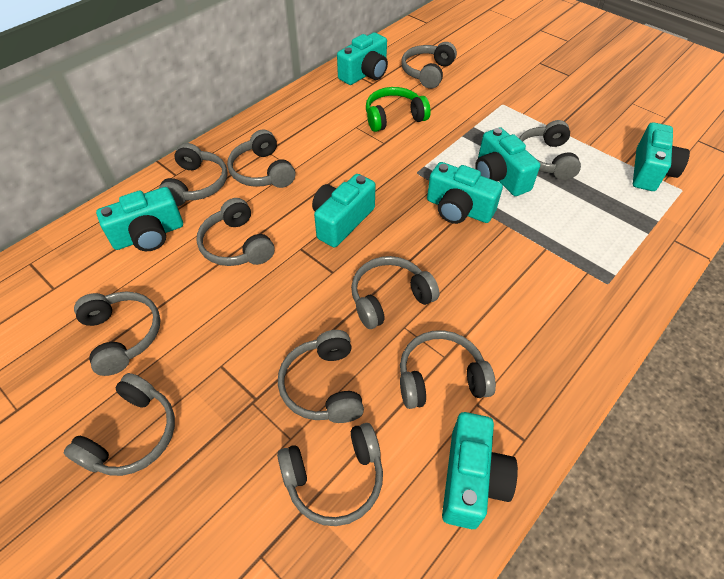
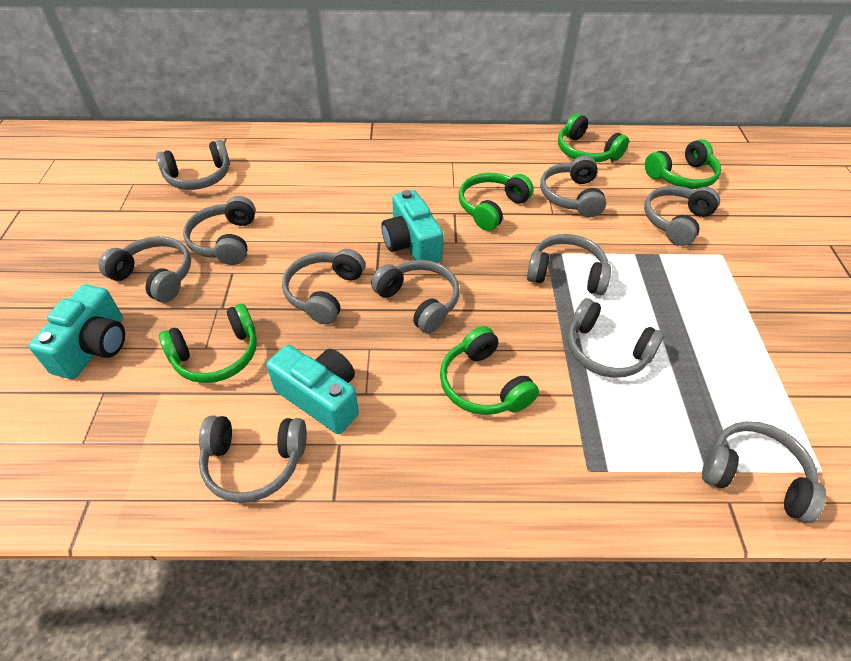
green headphones: [366,87,431,132] = 1 -> [159,304,257,383] [440,326,539,415] [459,173,534,231] [558,113,629,162] [645,139,721,189] = 5
turquoise camera: [96,187,183,251] [312,174,376,247] [337,32,388,85] [427,162,503,224] [442,412,518,529] [475,127,540,196] [633,122,690,191] = 7 -> [29,284,125,379] [266,345,359,434] [381,190,443,263] = 3

